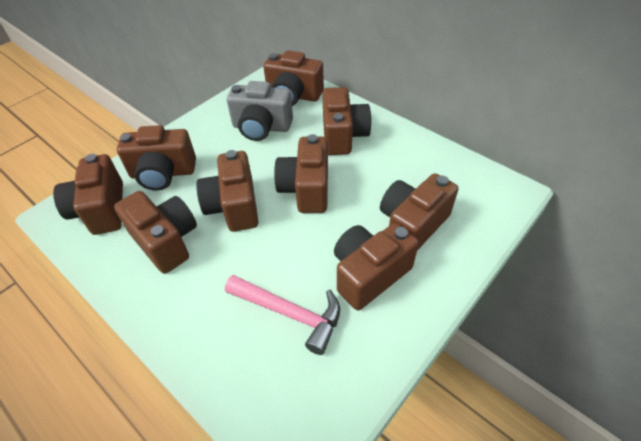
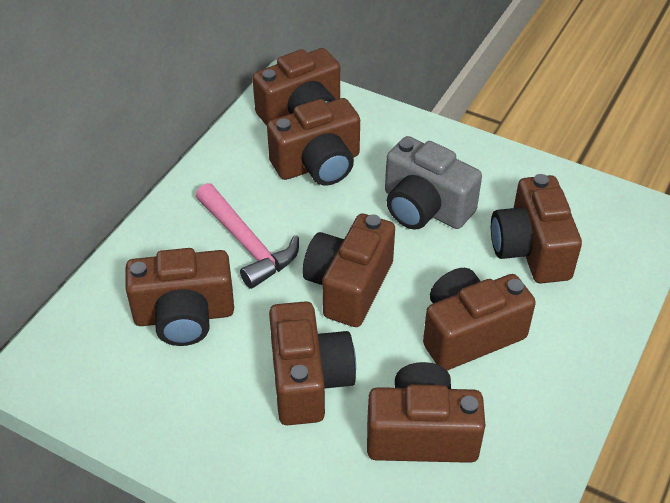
brown camera: [53,154,123,235] [114,191,197,274] [117,125,196,190] [196,150,258,231] [263,50,324,106] [274,134,328,213] [322,87,372,155] [334,223,419,310] [380,173,458,251] = 9 -> [126,248,234,346] [253,48,340,126] [267,98,360,185] [269,301,356,425] [302,214,395,327] [367,362,486,463] [423,268,536,370] [491,174,582,283] = 8

